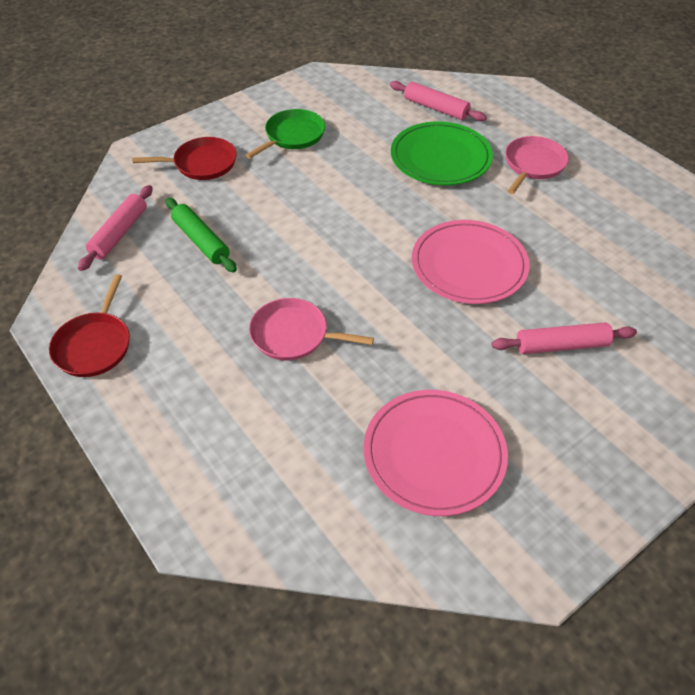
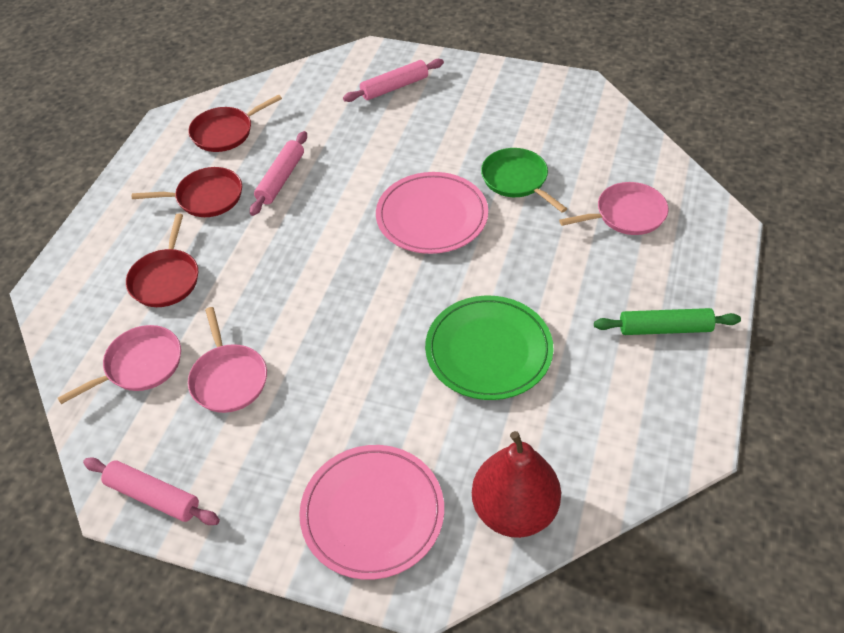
pink pan: [249,298,374,360] [505,136,569,194] = 2 -> [58,325,181,404] [188,307,267,413] [559,182,669,235] = 3
red pan: [49,274,130,377] [132,137,237,180] = 2 -> [126,214,198,307] [132,167,242,217] [188,94,282,152] = 3
red pear: none = 0 -> [472,431,561,538] = 1

